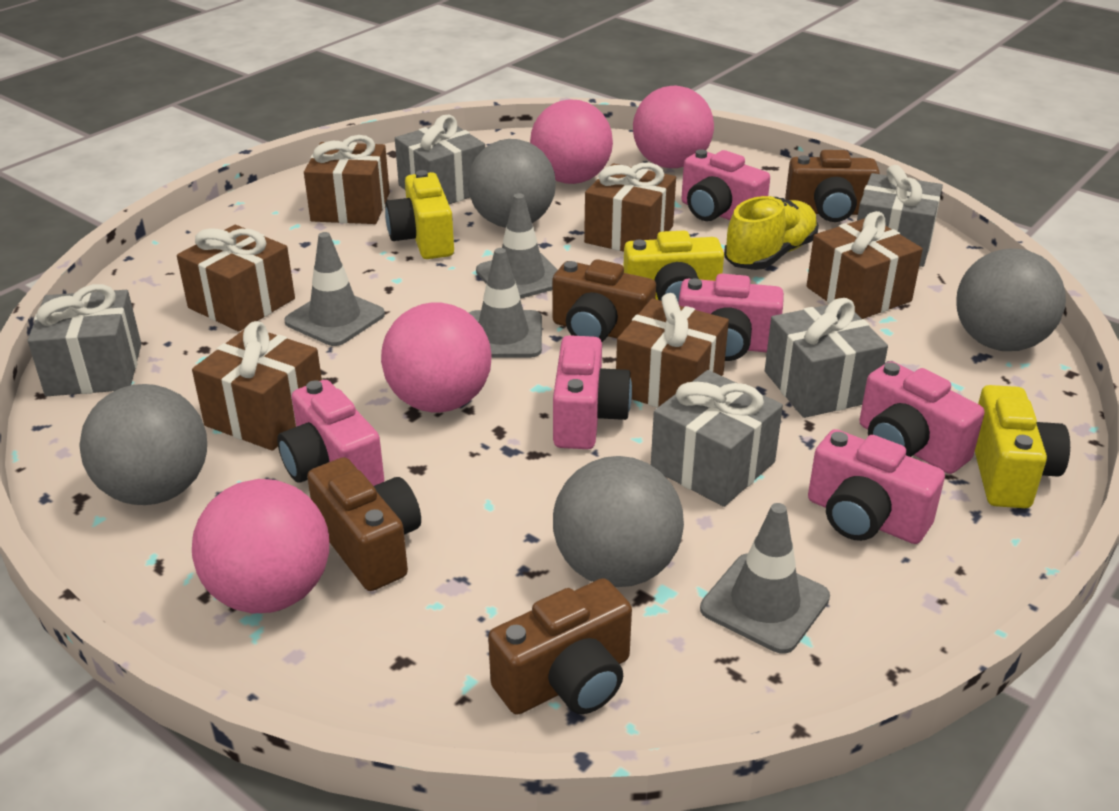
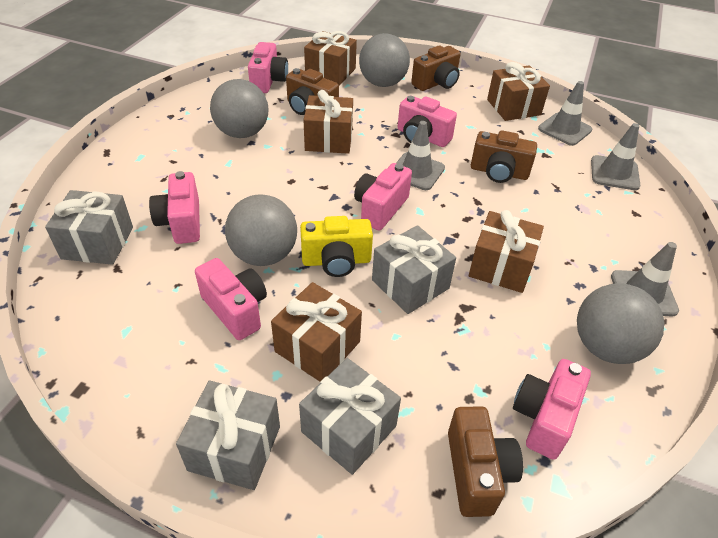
brown gift: [177,225,295,332] [192,321,322,451] [304,135,390,224] [584,163,676,252] [616,293,729,408] [807,211,923,319] = 6 -> [271,282,362,382] [304,31,357,85] [304,90,353,154] [469,210,544,293] [487,62,550,121] = 5
grey gift: [28,284,141,396] [395,115,485,204] [651,370,783,507] [765,298,888,418] [857,165,943,267] = 5 -> [45,190,133,265] [176,380,280,490] [299,358,401,475] [372,225,456,314] = 4
pink ball: [192,479,329,614] [381,302,492,412] [530,99,613,184] [633,85,714,168] = 4 -> none = 0
yellow camera: [385,170,454,259] [623,231,724,304] [975,385,1070,508] = 3 -> [300,216,373,277] = 1
yellow shoe: [724,196,819,270] = 1 -> none = 0

